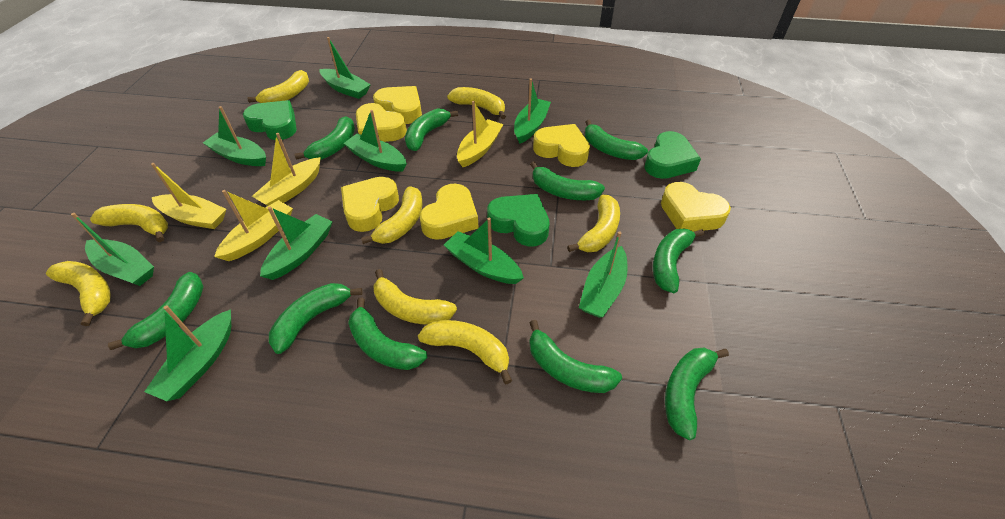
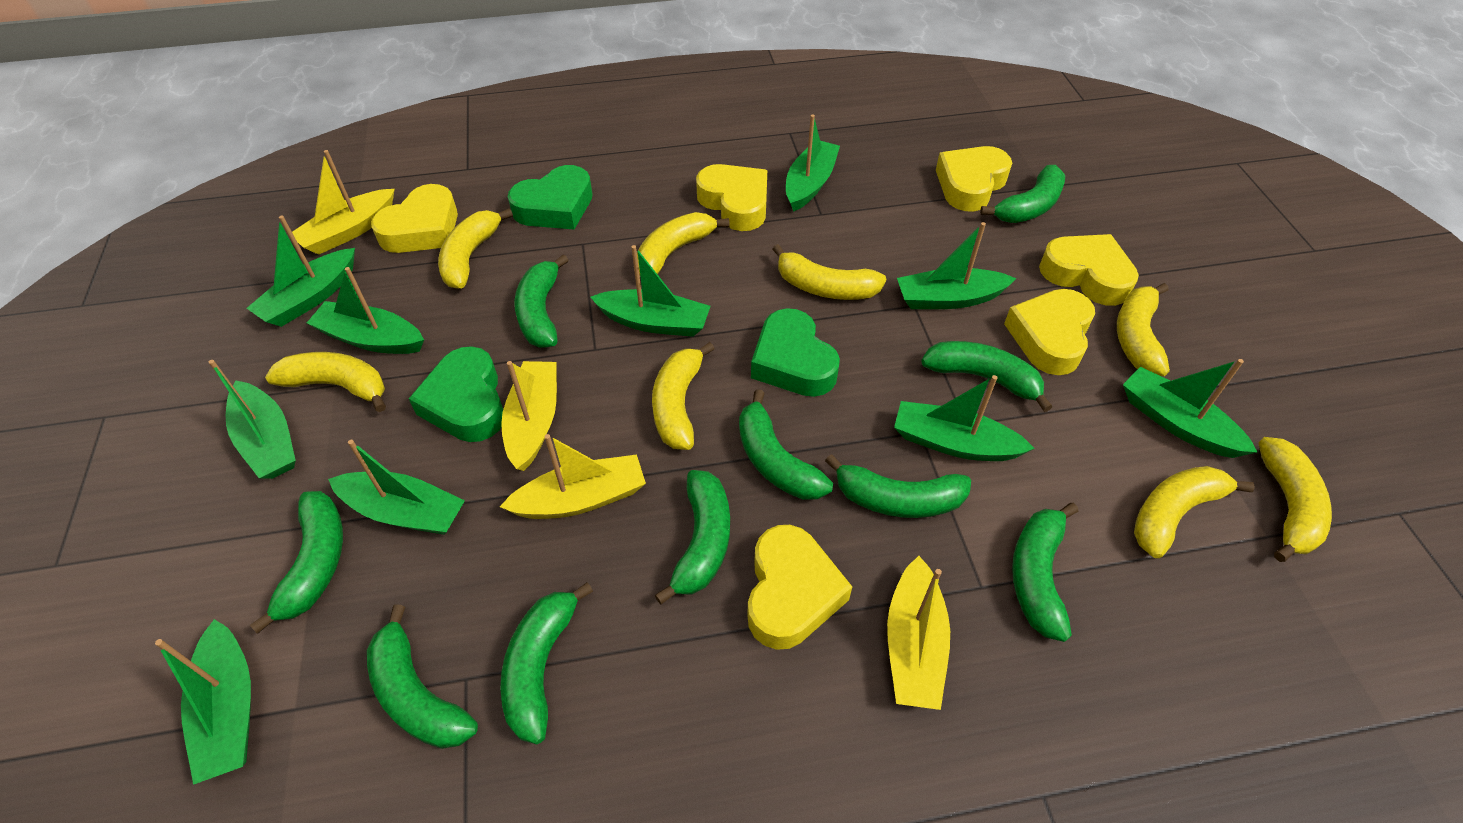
green boat: [71,213,154,286] [144,305,231,401] [203,106,266,166] [260,207,333,280] [319,37,371,99] [344,110,407,172] [444,218,524,284] [514,78,551,144] [579,231,628,318] = 9 -> [155,619,251,785] [209,360,296,479] [247,215,355,327] [307,267,424,354] [328,440,465,535] [590,245,711,337] [786,114,840,212] [894,375,1035,461] [897,222,1016,309] [1123,359,1257,458] = 10

